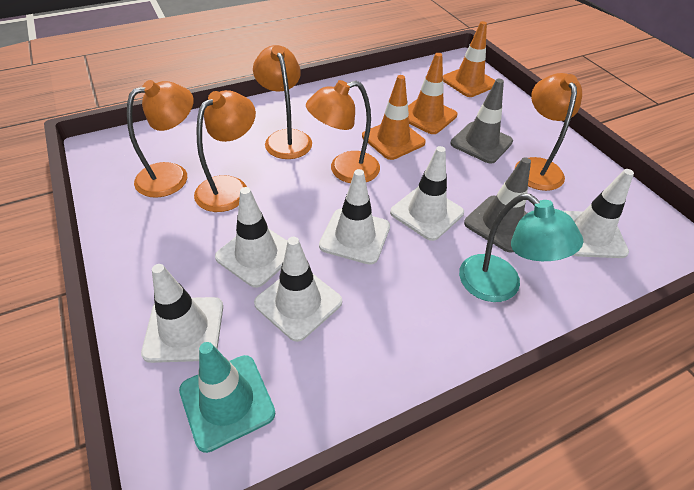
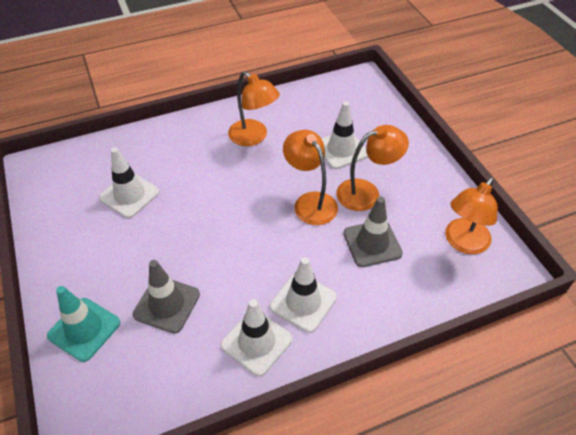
orange lamp: [127,80,194,197] [194,90,256,212] [253,45,312,159] [306,80,380,183] [514,73,582,191] = 5 -> [228,71,280,146] [283,130,338,225] [337,125,409,211] [445,177,498,254] = 4
orange traffic cone: [362,75,426,160] [408,53,458,134] [443,21,496,97] = 3 -> none = 0
turquoise lamp: [459,194,583,302] = 1 -> none = 0
white traffic cone: [141,264,223,363] [215,187,288,288] [254,237,342,342] [319,169,390,265] [390,146,464,241] [563,169,634,258] = 6 -> [99,147,159,218] [221,299,293,376] [270,257,337,333] [322,101,368,169] = 4

